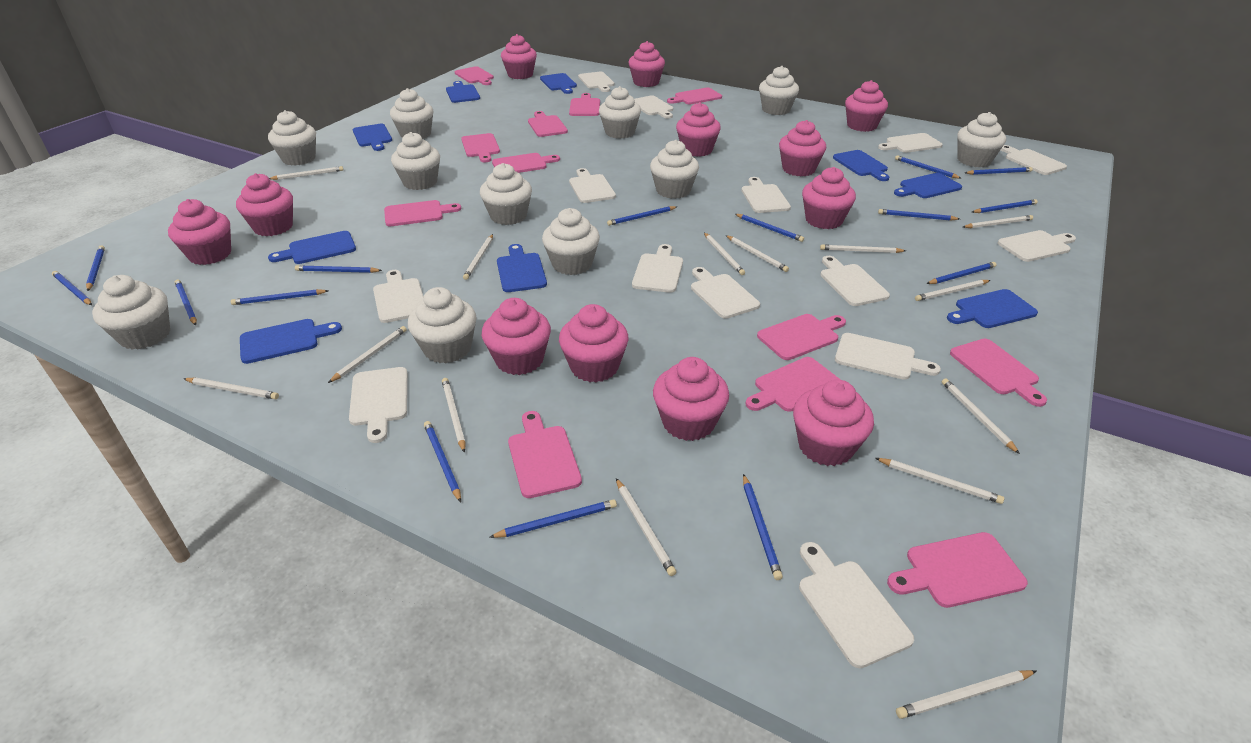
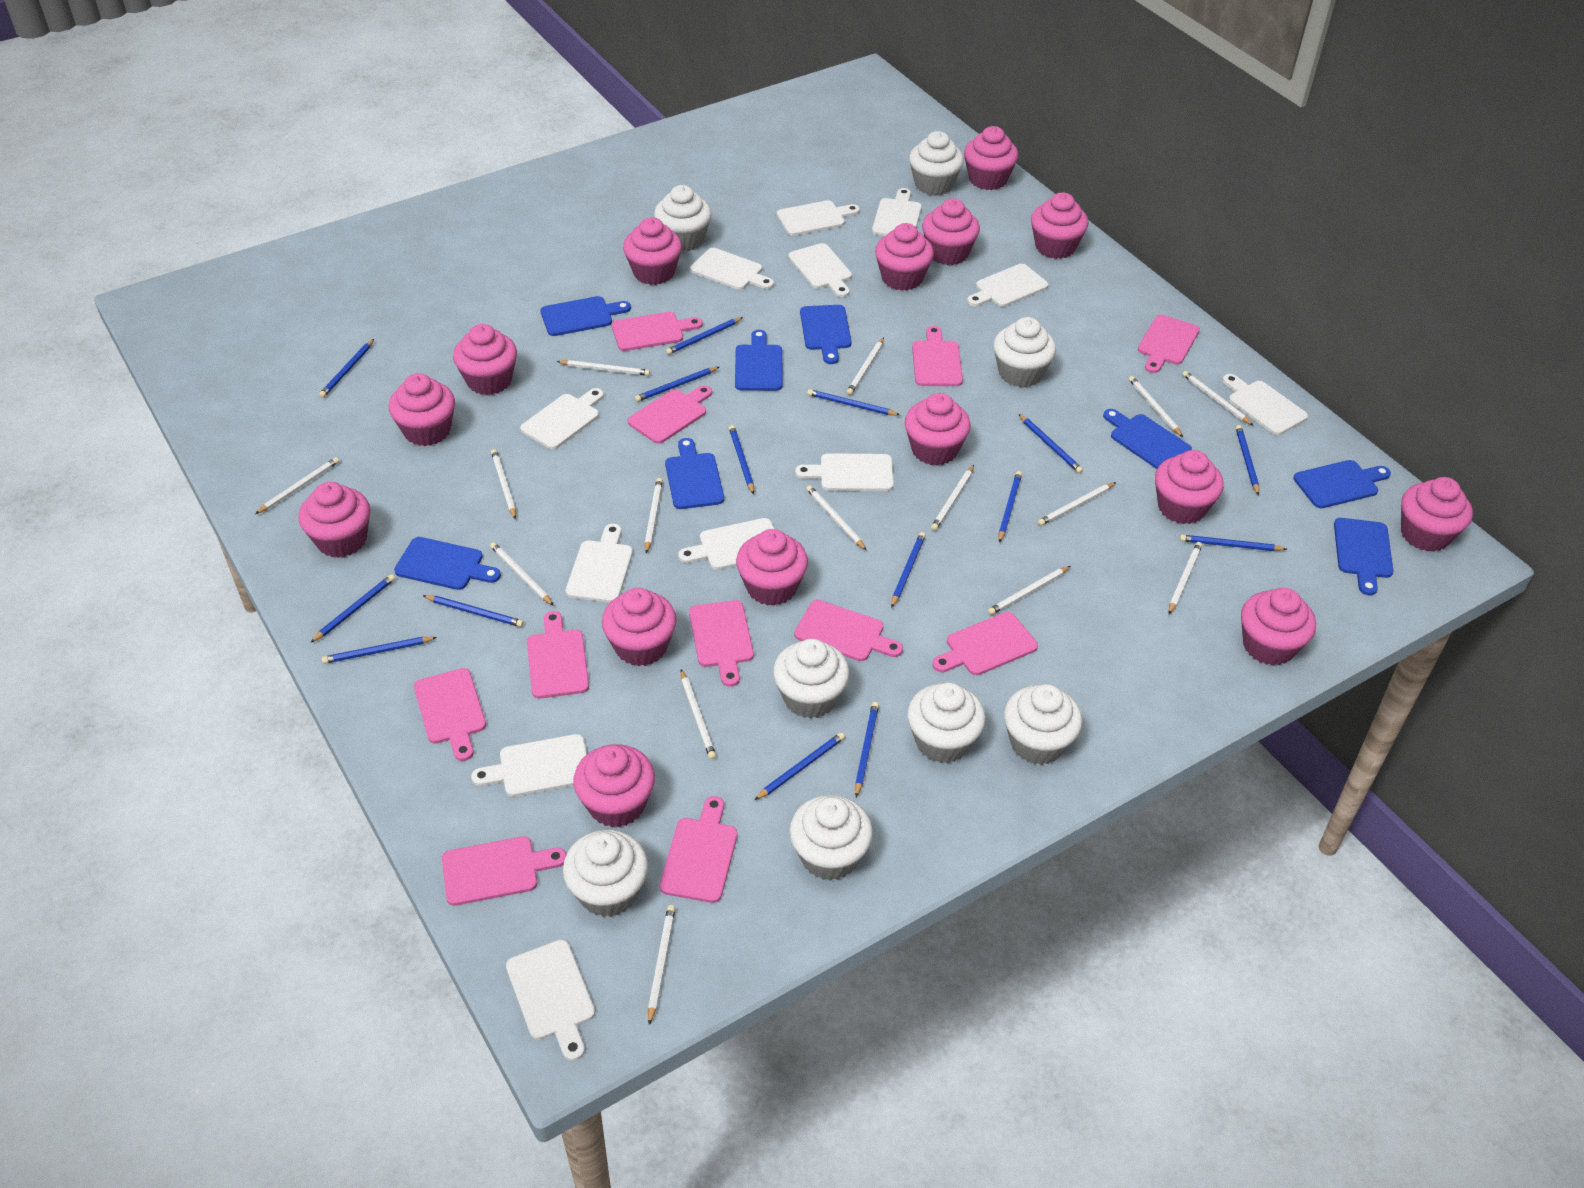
blue cutting board: [240,319,342,364] [268,231,356,264] [353,124,392,151] [446,81,480,103] [497,244,547,292] [540,73,577,94] [833,150,889,181] [894,173,962,198] [947,289,1038,328] = 9 -> [394,537,501,590] [540,296,631,336] [665,438,724,509] [735,330,783,391] [800,305,852,364] [1103,409,1192,469] [1293,460,1391,508] [1334,518,1393,595] = 8
pink cupcake: [168,199,231,265] [236,173,293,236] [482,298,551,375] [501,34,537,79] [559,304,629,382] [628,41,665,87] [653,357,729,441] [676,102,721,157] [779,120,826,176] [793,380,874,466] [802,167,856,229] [845,80,888,132] = 12 -> [298,482,370,558] [389,373,455,446] [453,324,517,395] [573,744,655,828] [602,588,677,666] [623,217,682,285] [736,529,808,606] [875,223,934,291] [905,393,971,466] [922,199,980,265] [964,126,1018,190] [1031,193,1088,259] [1155,450,1224,524] [1241,588,1316,665] [1401,477,1473,552] = 15
pink cutting board: [384,200,461,226] [455,66,494,85] [461,133,500,162] [492,153,560,173] [508,411,582,498] [528,111,568,137] [569,93,600,116] [667,88,722,104] [745,357,841,412] [757,314,846,360] [887,532,1028,608] [950,339,1047,407] = 12 -> [414,668,486,761] [442,836,566,906] [527,611,589,699] [611,312,703,351] [628,385,712,444] [660,796,737,903] [689,600,754,687] [794,600,903,661] [912,326,963,386] [932,612,1038,675] [1138,315,1200,373] = 11
white cupcake: [92,275,170,350] [268,110,316,166] [390,88,433,139] [391,132,440,190] [408,287,476,363] [480,163,532,225] [542,208,600,275] [599,86,641,139] [650,140,699,199] [759,66,799,115] [957,112,1006,167] = 11 -> [563,830,648,917] [654,185,712,252] [773,639,850,719] [789,795,873,881] [907,682,986,763] [909,131,964,195] [993,317,1056,387] [1004,684,1083,765] = 8
white cutting board: [349,367,408,443] [373,270,424,323] [569,168,616,203] [578,72,614,92] [632,244,683,293] [634,95,673,119] [691,267,760,319] [742,177,791,213] [799,542,914,668] [820,256,890,306] [835,333,941,380] [878,133,943,153] [998,230,1076,262] [1001,145,1067,175] = 14 -> [471,734,587,797] [506,940,595,1061] [520,388,604,449] [566,524,633,603] [678,518,774,570] [690,248,774,290] [777,200,860,236] [788,243,852,297] [795,453,894,491] [872,188,922,236] [967,264,1048,307] [1222,374,1308,435] = 12
white pencil: [184,378,279,399] [269,166,344,180] [328,326,407,383] [442,378,466,453] [463,234,493,280] [616,478,676,576] [704,233,745,275] [726,235,789,272] [820,244,906,253] [875,458,1004,504] [896,670,1036,719] [915,280,991,301] [942,378,1020,454] [963,215,1033,228] = 14 -> [255,457,339,514] [490,542,554,606] [491,449,516,519] [557,360,650,376] [645,478,663,553] [648,905,675,1025] [681,670,716,759] [806,485,867,551] [847,338,884,395] [931,465,974,531] [988,566,1070,615] [1038,482,1116,526] [1129,376,1183,437] [1169,542,1202,614] [1182,371,1254,426] = 15

